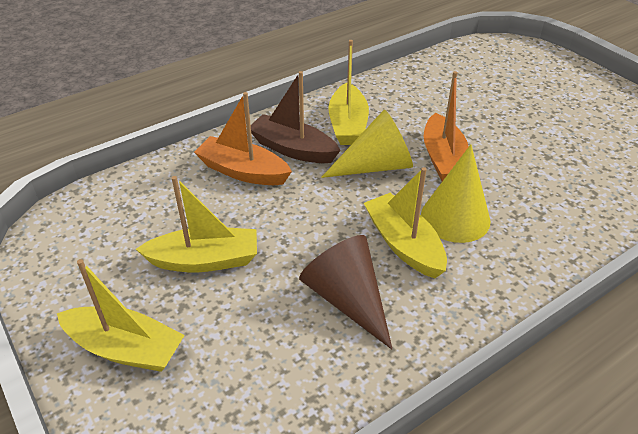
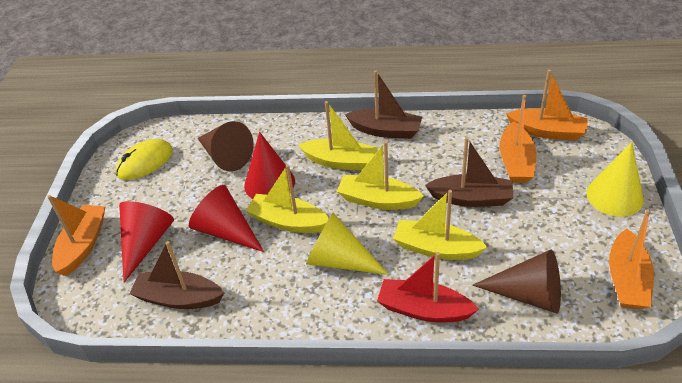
brown boat: [251,71,341,163] = 1 -> [129,241,224,309] [345,70,422,139] [425,137,513,207] = 3
brown cone: [299,235,392,349] = 1 -> [197,121,254,171] [472,249,561,313] = 2
orange boat: [194,92,292,185] [424,71,469,181] = 2 -> [47,195,105,276] [500,95,536,183] [506,69,588,141] [609,209,654,309] = 4
red boat: none = 0 -> [377,252,479,322] = 1
red cone: none = 0 -> [119,201,174,283] [189,185,264,252] [244,132,295,199] = 3
yellow mouse: none = 0 -> [116,139,173,180] = 1

